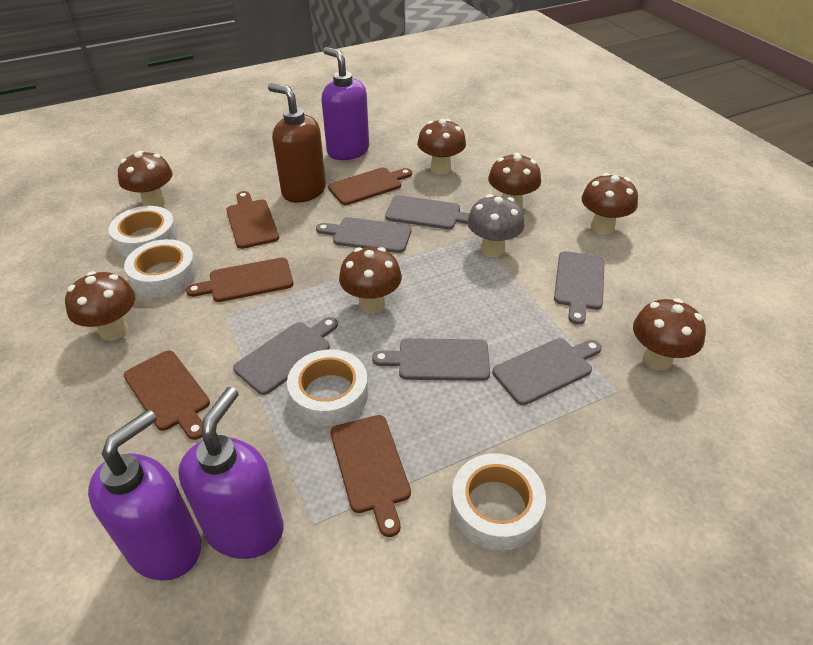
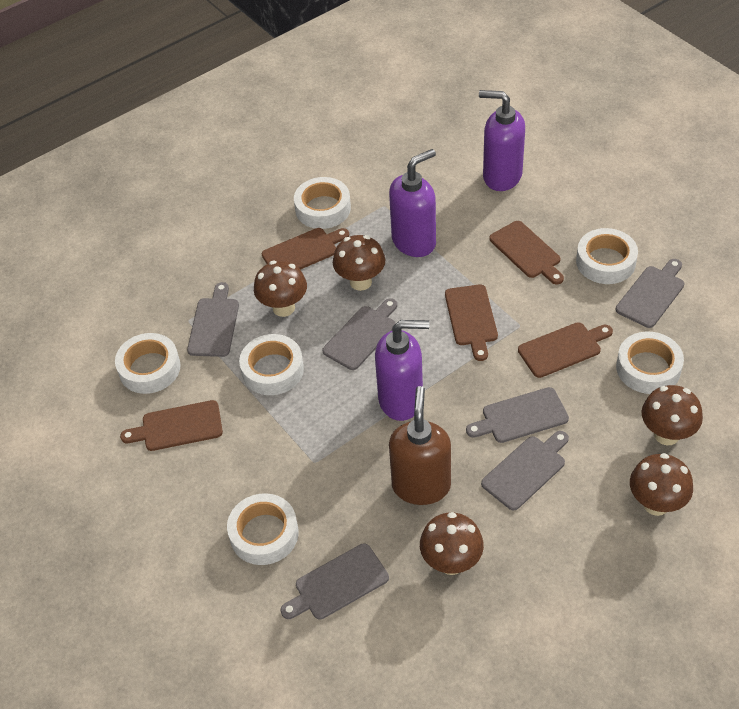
brown mushroom: [65,271,135,341] [118,151,173,207] [339,247,402,314] [417,119,466,175] [488,153,541,209] [581,173,638,235] [633,298,706,371] = 7 -> [254,260,307,317] [333,235,386,291] [420,512,484,575] [630,453,693,516] [642,385,703,445] = 5
grey mushroom: [467,194,525,257] = 1 -> none = 0
white tape: [108,206,178,257] [124,239,198,297] [287,349,368,426] [451,453,546,551] = 4 -> [115,333,181,394] [227,493,299,565] [239,334,304,395] [294,177,351,229] [576,228,638,284] [616,331,684,394] = 6

